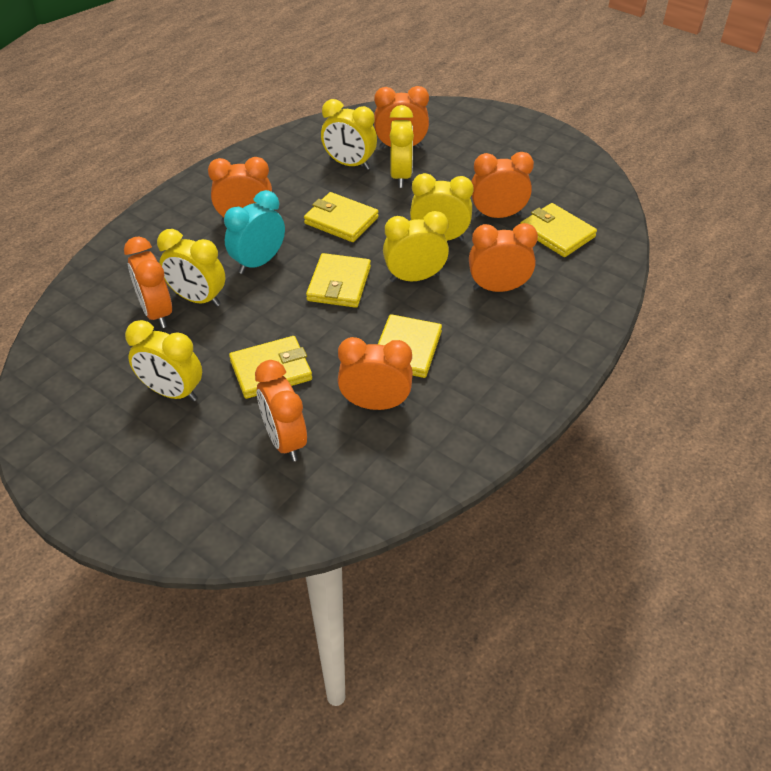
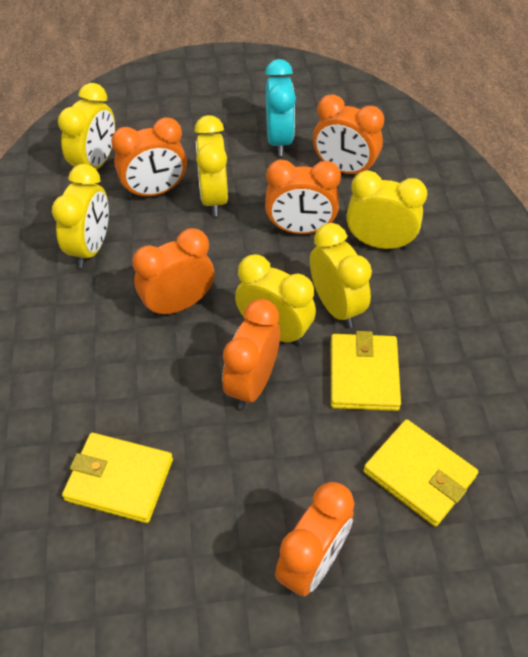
orange clock: [124,237,172,328] [208,157,272,222] [255,360,307,462] [338,337,413,410] [374,86,429,149] [469,223,538,292] [471,152,534,218] = 7 -> [111,117,187,199] [132,228,214,317] [222,299,280,410] [265,160,341,234] [275,482,355,596] [313,95,384,174] = 6
yellow wallet: [229,336,312,399] [304,192,379,242] [306,253,371,308] [378,314,442,378] [520,203,597,257] = 5 -> [62,433,173,523] [331,331,401,411] [363,419,478,527] = 3

